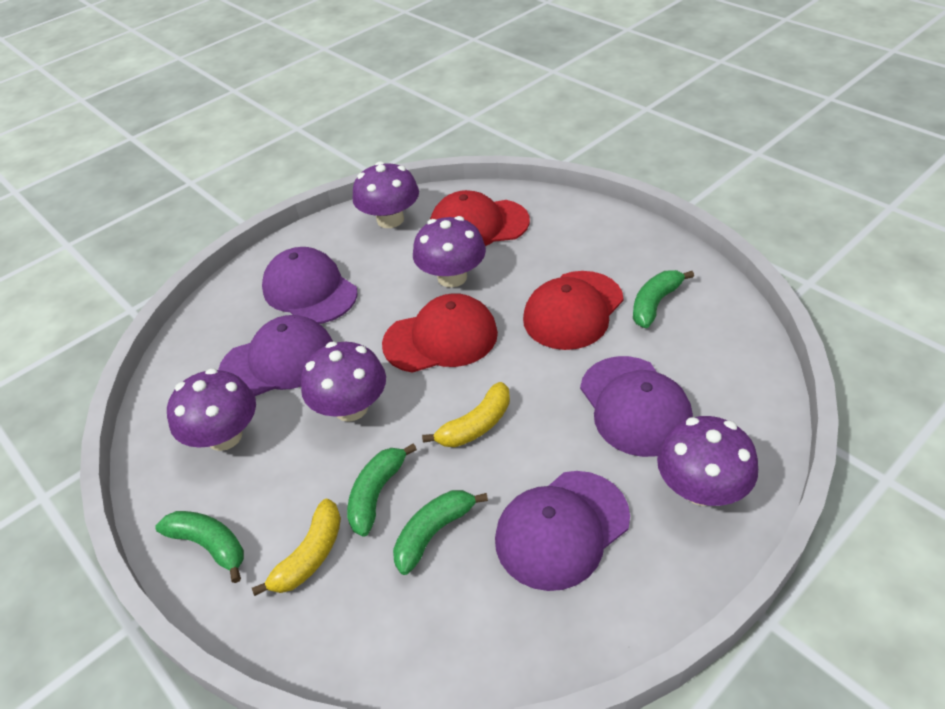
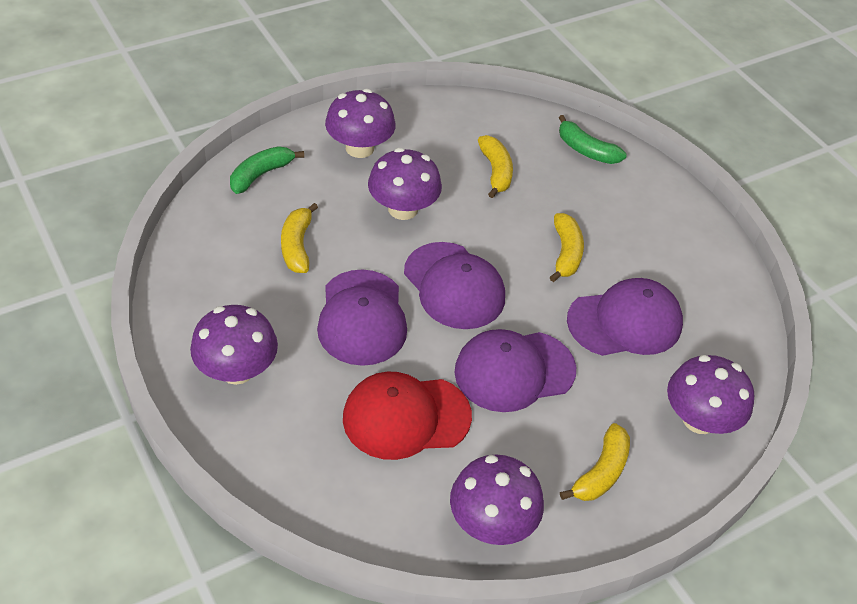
green banana: [155,511,244,583] [347,443,417,537] [393,490,488,575] [633,270,694,328] = 4 -> [230,146,304,194] [559,115,627,164] = 2
red cap: [382,293,498,373] [430,190,530,246] [523,271,624,350] = 3 -> [343,372,472,460] = 1
yellow banana: [252,499,341,596] [422,382,510,447] = 2 -> [281,203,318,273] [478,135,513,198] [550,213,584,282] [560,423,630,501] = 4

